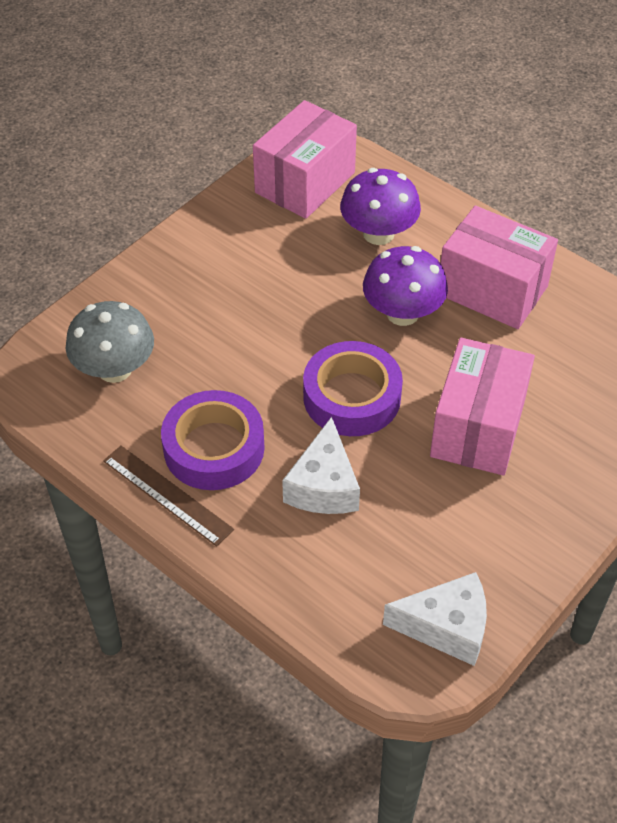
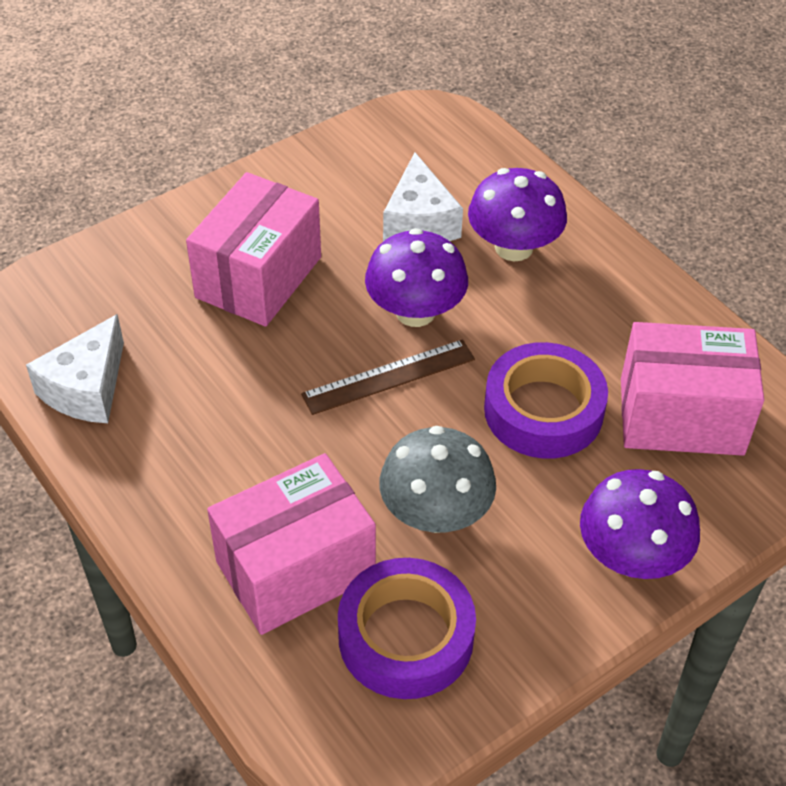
purple mushroom: [340,168,421,245] [363,246,448,326] = 2 -> [365,228,468,327] [468,168,567,261] [580,469,700,579] = 3

